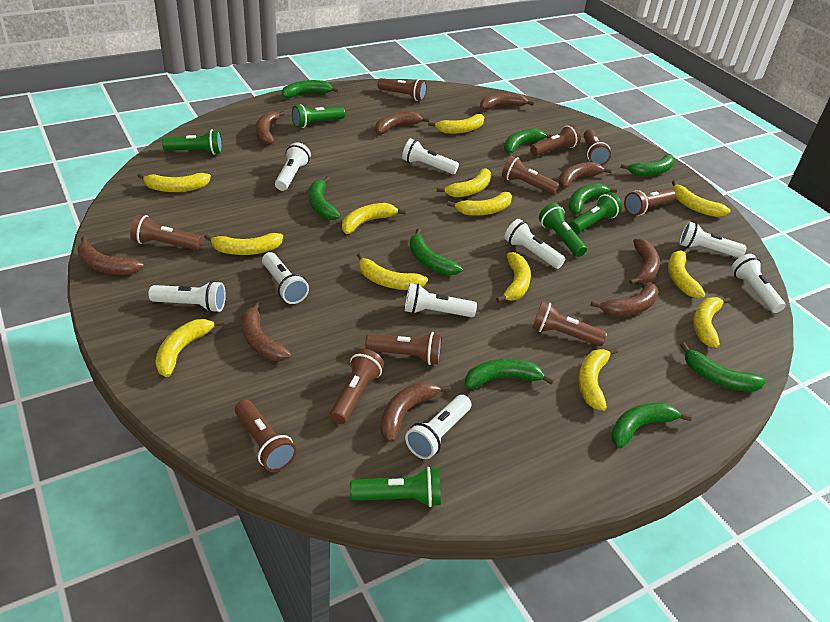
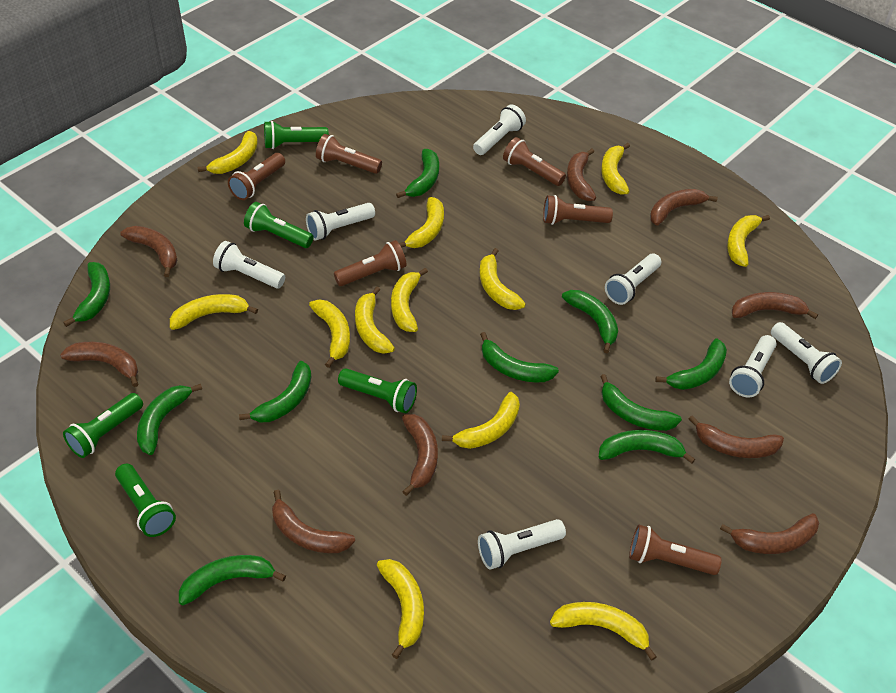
brown flashlight: [130,215,202,250] [235,400,296,472] [330,349,384,424] [365,332,442,365] [378,78,427,101] [502,156,559,195] [530,125,581,156] [532,301,607,346] [583,129,611,165] [624,189,676,216] = 10 -> [228,153,285,200] [316,134,382,174] [334,240,407,286] [503,137,566,186] [543,195,613,225] [629,525,722,575] = 6
green banana: [282,80,339,98] [309,176,341,220] [409,229,463,275] [465,359,554,389] [504,129,553,153] [568,183,617,215] [611,403,692,448] [620,154,675,176] [680,342,766,392] = 9 -> [63,262,110,327] [137,384,202,455] [179,555,286,606] [239,361,312,422] [396,149,439,198] [480,332,559,382] [562,290,618,353] [599,430,695,463] [600,374,682,431] [655,338,727,390] = 10
white flashlight: [148,281,226,313] [262,252,309,304] [275,142,311,191] [402,138,459,174] [405,283,477,317] [405,395,472,459] [504,219,565,269] [680,222,747,258] [731,254,786,313] = 9 -> [213,241,285,289] [306,203,375,241] [473,104,526,155] [478,519,566,570] [605,254,661,305] [729,335,777,397] [771,322,842,384] = 7
yellow banana: [138,173,211,192] [155,319,224,377] [204,233,283,255] [342,203,406,234] [357,253,428,290] [428,114,484,134] [437,168,491,197] [447,192,512,216] [496,252,531,303] [578,348,618,411] [668,248,705,298] [672,181,731,217] [693,297,731,348] = 13 -> [170,294,258,330] [198,131,258,174] [309,299,350,368] [355,287,395,354] [377,559,424,659] [391,268,428,332] [399,197,444,248] [442,392,520,449] [480,248,526,310] [550,602,657,661] [601,143,630,195] [727,215,770,267] = 12

